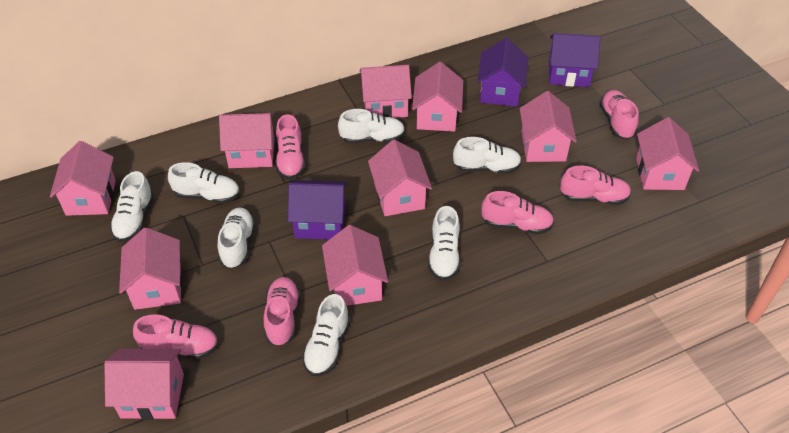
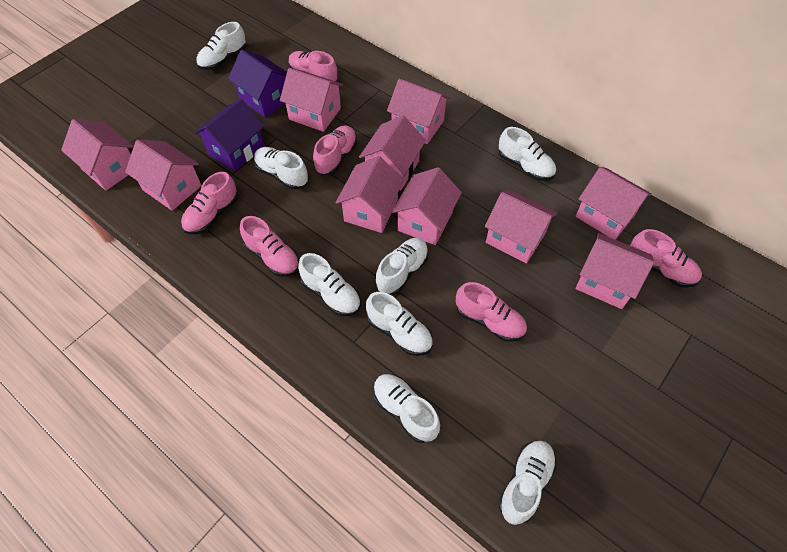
purple house: [288,180,347,240] [477,38,528,107] [549,33,601,87] = 3 -> [194,99,264,171] [228,50,287,118] = 2
white shoe: [110,171,154,242] [168,162,240,204] [218,207,255,269] [302,294,350,376] [338,109,405,143] [428,206,461,281] [453,137,522,174] = 7 -> [196,22,246,70] [254,147,308,189] [298,253,361,316] [366,292,433,356] [373,374,440,443] [376,238,429,295] [498,441,557,525] [499,127,556,181] = 8

